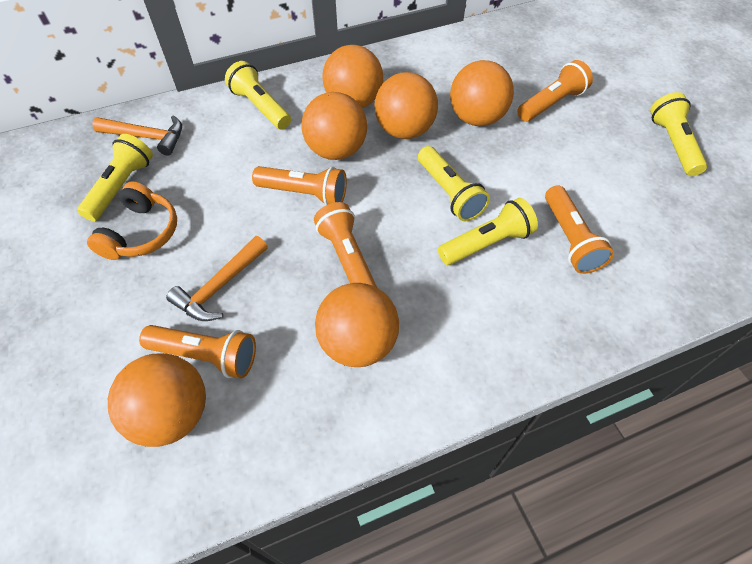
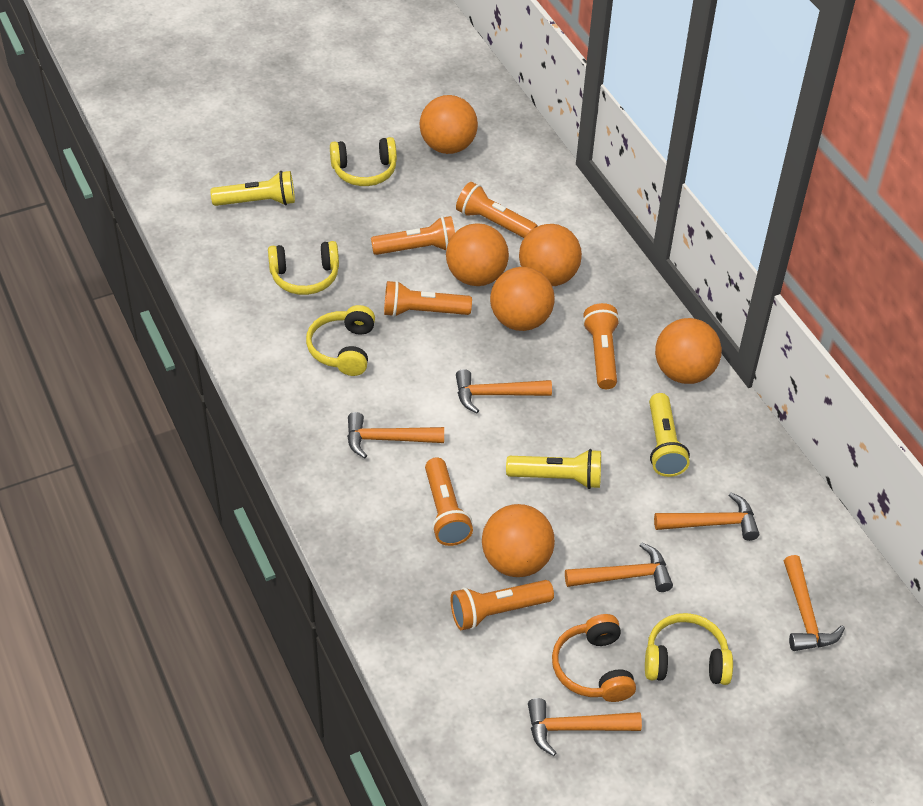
orange flashlight: [139,325,256,378] [252,166,347,205] [314,202,377,288] [517,60,593,122] [545,185,614,274] = 5 -> [371,216,455,255] [384,281,472,317] [425,457,473,546] [451,580,554,630] [456,182,538,238] [583,303,620,389] = 6
orange hammer: [92,115,182,156] [166,236,268,321] = 2 -> [347,412,444,458] [456,369,552,413] [528,698,642,756] [565,543,673,592] [654,492,759,541] [783,555,845,651] = 6
yellow flashlight: [77,134,153,221] [225,61,291,130] [418,146,490,222] [438,198,538,265] [650,92,707,176] = 5 -> [210,171,295,206] [506,449,601,489] [649,393,690,477] = 3
yellow headphones: none = 0 -> [268,241,339,295] [306,305,375,376] [330,137,397,186] [645,613,733,685] = 4

